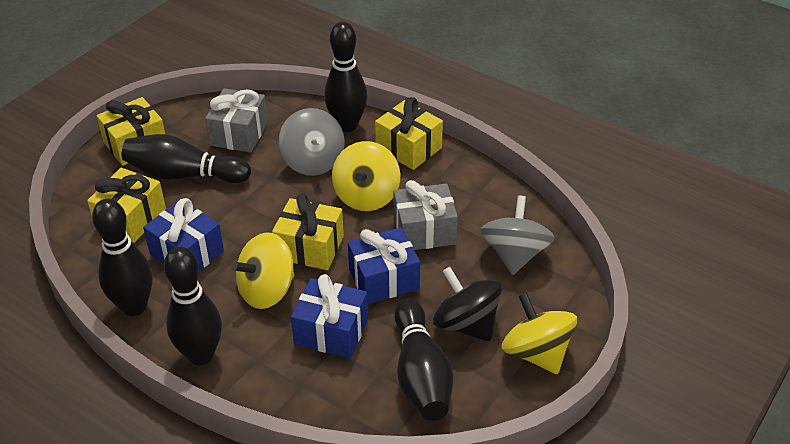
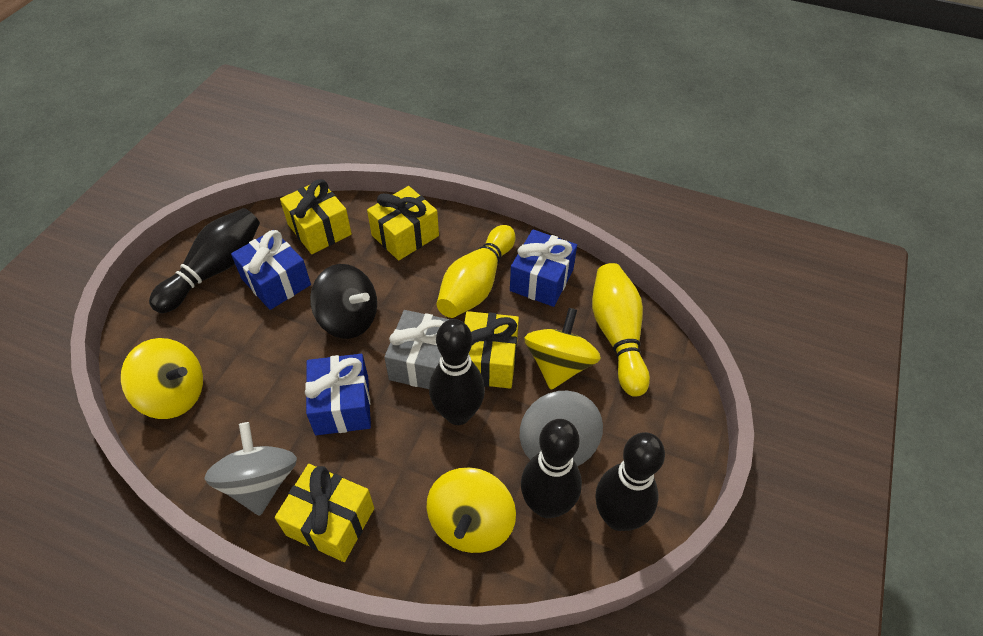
black bowling pin: [92,199,153,316] [122,134,251,183] [164,247,222,365] [324,22,367,132] [394,299,453,421] = 5 -> [149,208,260,313] [429,319,485,425] [521,419,582,518] [595,432,665,531] = 4
grey gift: [205,88,268,153] [393,180,458,250] = 2 -> [384,310,450,389] = 1
yellow bowling pin: none = 0 -> [437,225,515,318] [592,263,650,397] = 2

